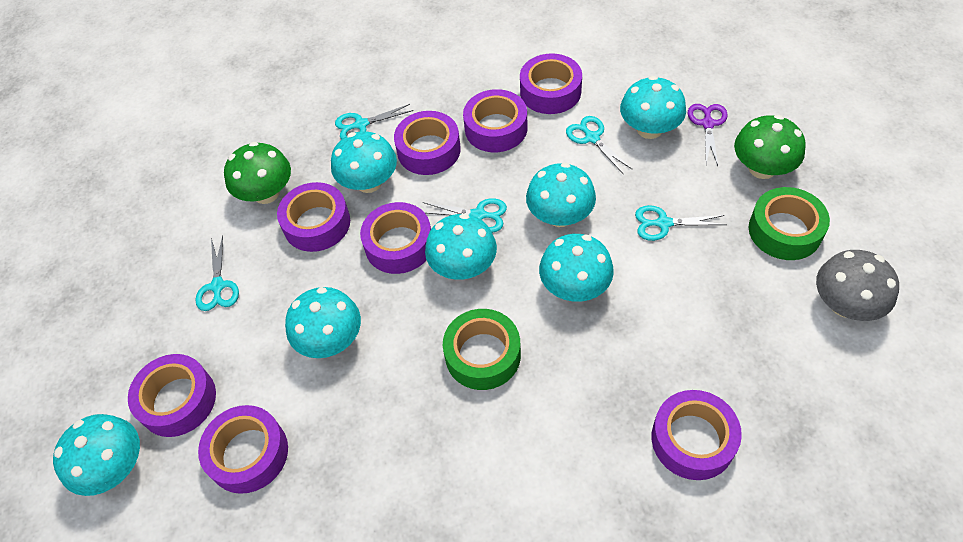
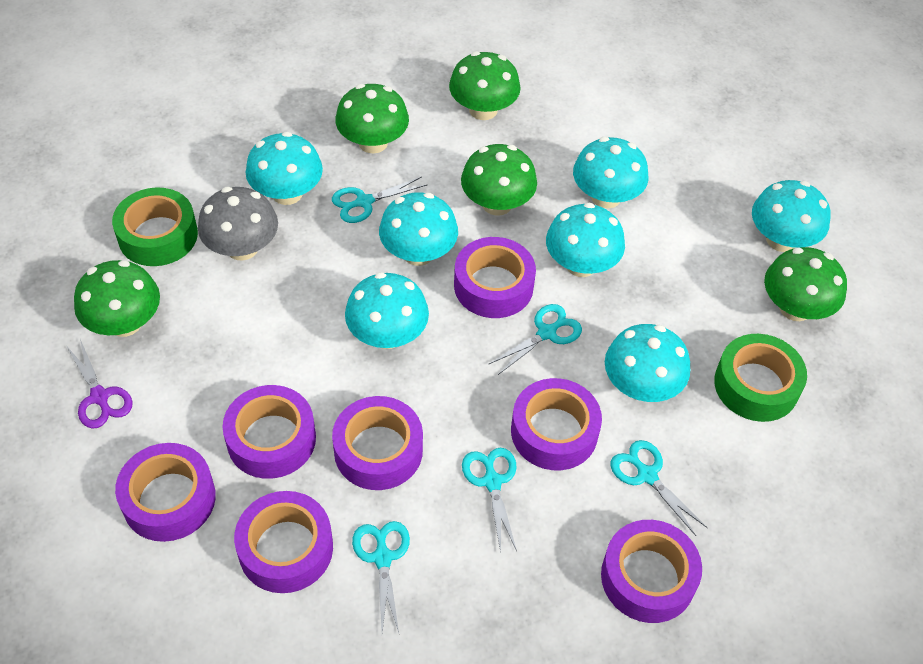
green mushroom: [224,142,291,204] [734,115,806,179] = 2 -> [74,260,160,337] [335,84,409,154] [449,51,521,120] [461,144,537,216] [764,247,847,321] = 5
purple tape: [128,354,216,437] [198,405,288,494] [277,182,350,252] [360,202,431,274] [394,111,461,175] [463,89,528,152] [520,53,582,114] [652,390,742,480] = 8 -> [115,443,216,542] [223,385,316,479] [234,491,333,593] [332,396,423,490] [454,237,536,318] [511,378,602,470] [601,520,702,623] = 7

